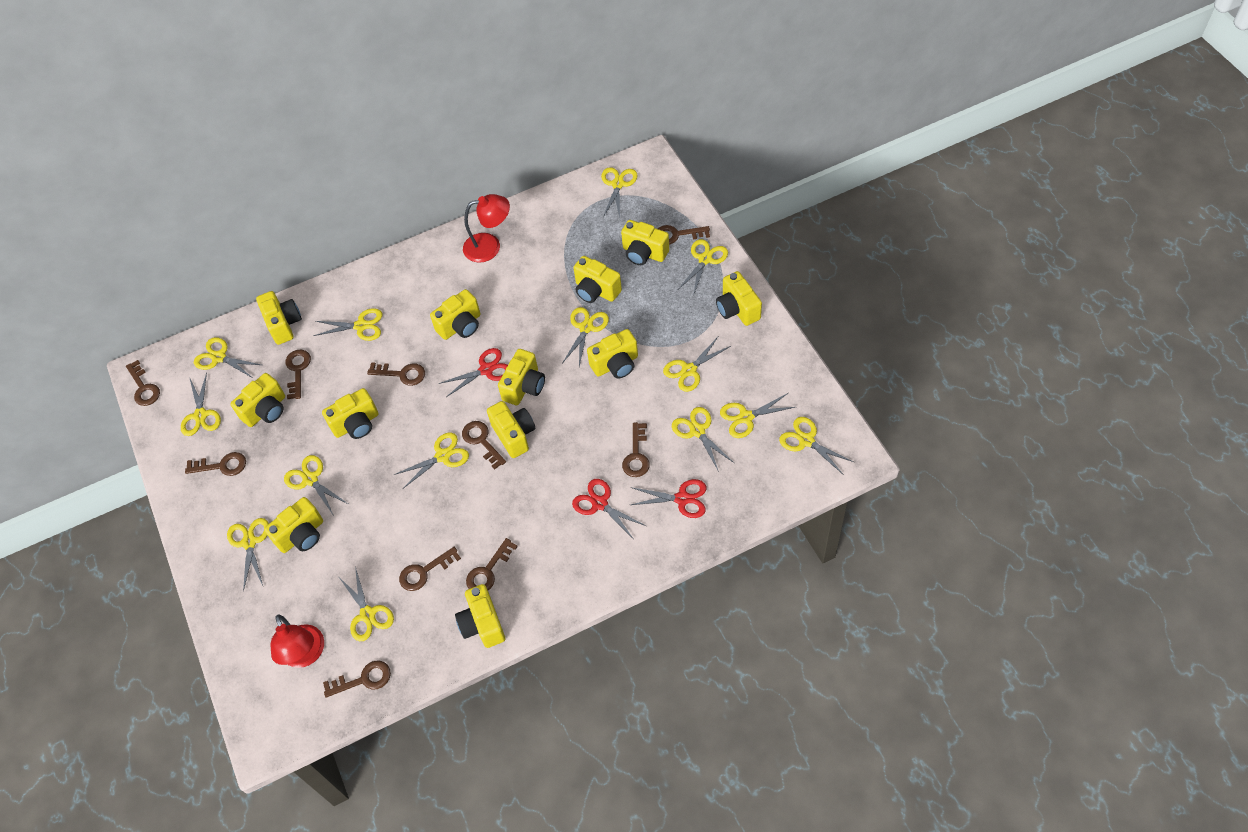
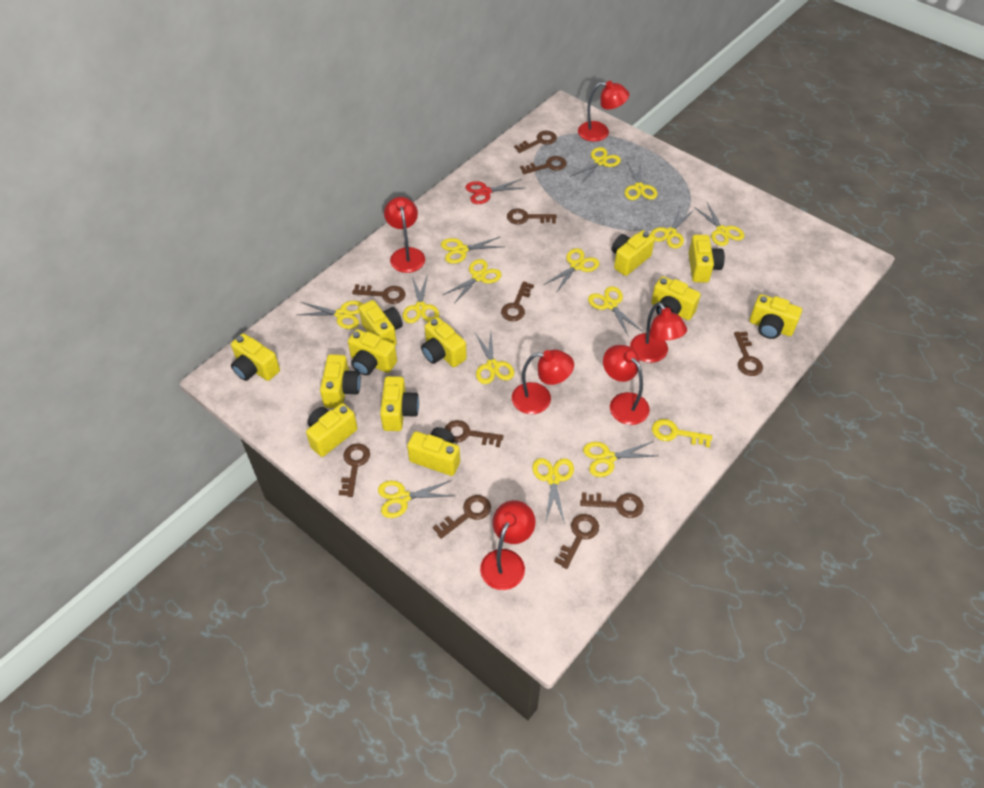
brown key: [126,360,160,406] [185,452,246,476] [285,350,311,399] [323,661,391,698] [367,362,425,386] [399,547,461,591] [462,421,506,470] [466,538,518,590] [622,422,650,477] [658,225,710,245] = 10 -> [339,443,370,497] [352,284,406,304] [433,495,491,539] [444,420,503,447] [501,281,534,321] [507,209,557,224] [514,131,557,153] [520,156,567,174] [554,514,599,569] [580,492,644,518] [734,331,763,376] = 11
red lamp: [271,614,324,668] [463,194,510,263] = 2 -> [384,197,425,273] [480,500,535,590] [512,350,574,414] [578,81,629,142] [603,345,650,425] [630,302,687,363] = 6
red scissors: [438,348,508,397] [572,479,646,538] [631,479,706,518] = 3 -> [465,179,524,204] = 1
yellow key: none = 0 -> [652,419,712,448] = 1

